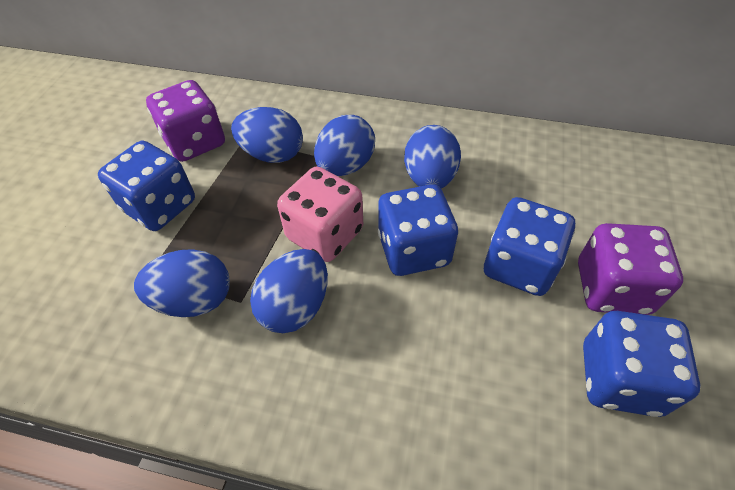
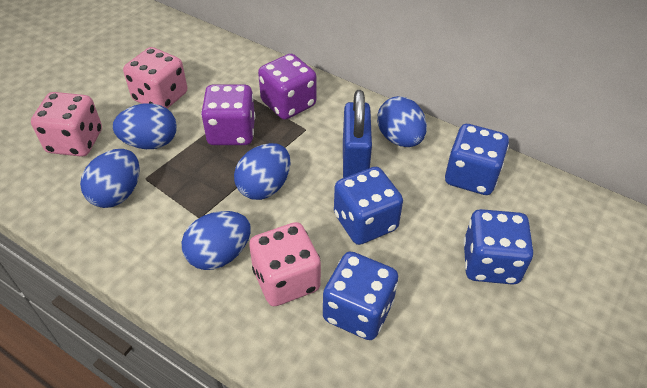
blue padlock: none = 0 -> [343,90,372,178] = 1
pink dice: [277,166,363,262] = 1 -> [31,92,102,157] [123,47,187,109] [249,222,321,306] = 3

